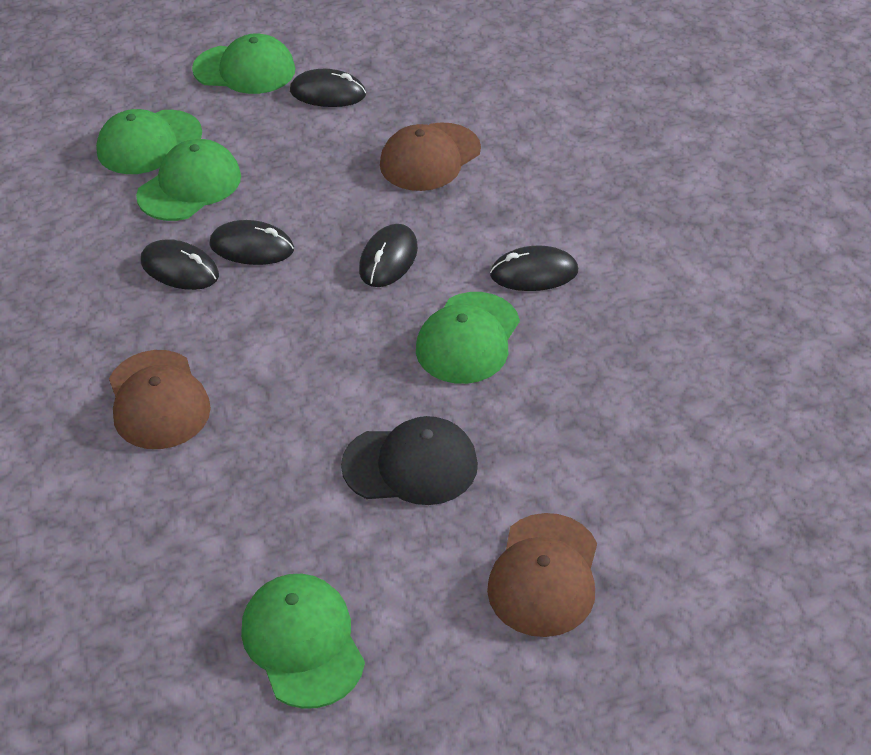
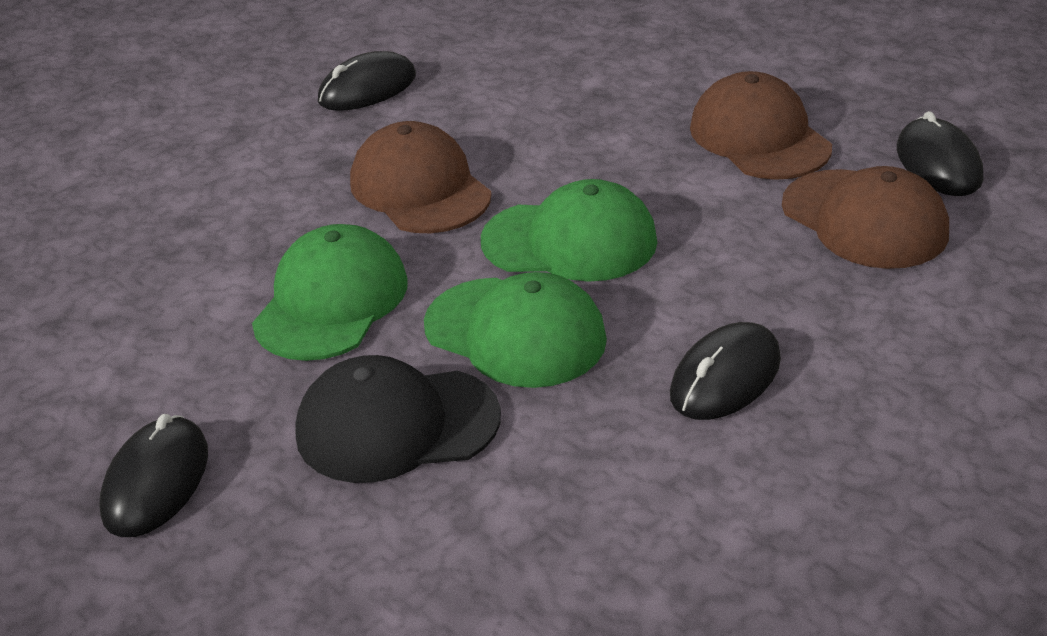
black mouse: [141,239,219,290] [209,220,294,265] [290,69,366,107] [359,224,418,287] [490,246,578,291] = 5 -> [99,414,208,537] [318,51,416,111] [670,322,781,420] [897,111,983,196] = 4
green cap: [96,109,202,174] [136,139,241,221] [192,33,295,94] [241,574,365,709] [416,292,520,384] = 5 -> [252,224,407,361] [424,272,607,388] [481,179,657,282] = 3

